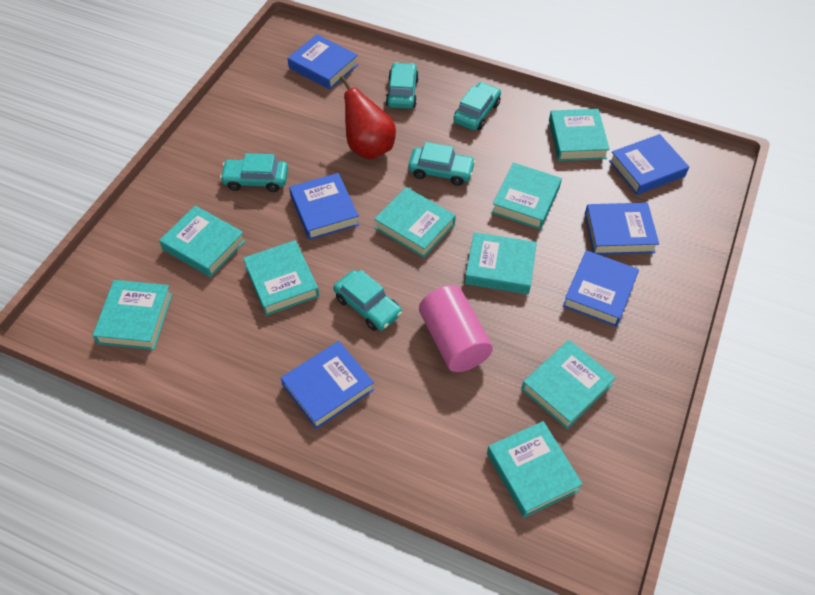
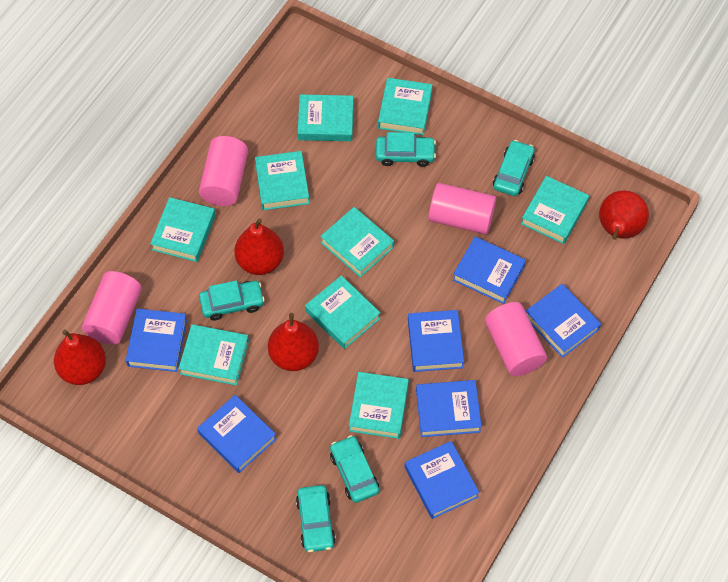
blue book: [281,341,374,429] [288,34,358,89] [289,173,359,240] [563,250,639,327] [585,203,659,255] [609,134,689,195] = 6 -> [126,309,187,372] [197,395,277,473] [405,441,479,519] [408,310,464,372] [416,380,482,437] [453,237,526,304] [525,284,601,358] = 7
pink cylinder: [419,285,493,372] = 1 -> [82,271,142,345] [199,136,248,206] [428,183,496,235] [485,302,547,376] = 4
red pear: [340,76,396,160] = 1 -> [54,329,106,385] [234,218,284,275] [268,313,319,371] [599,190,649,240] = 4

